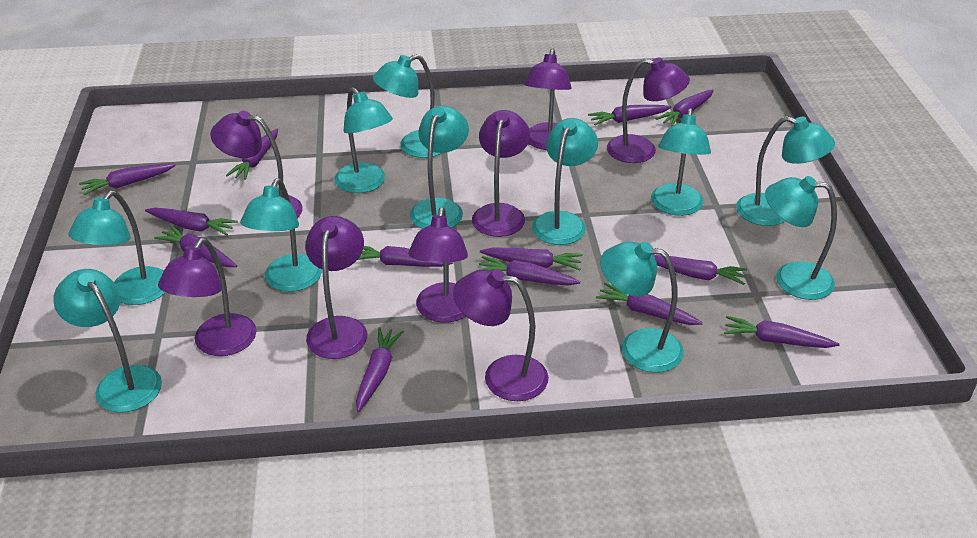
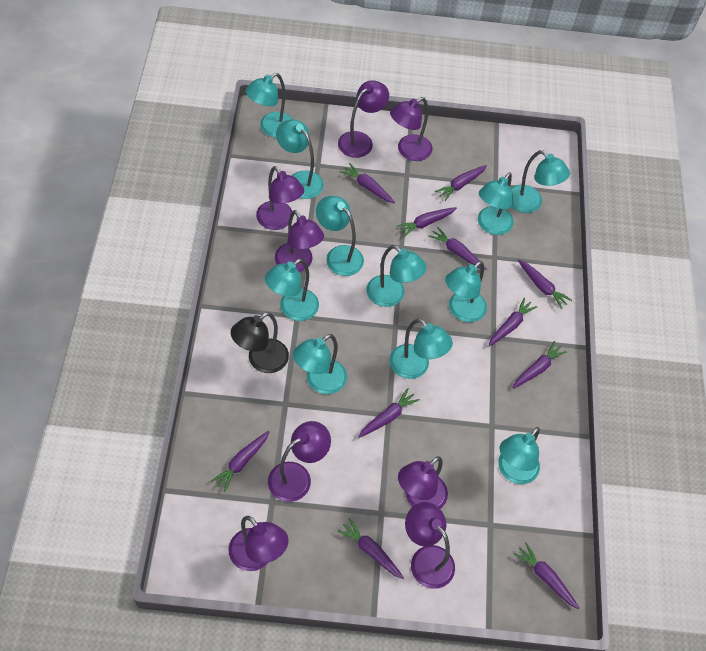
black lamp: none = 0 -> [231,312,289,373] = 1
purple carrot: [79,164,176,195] [145,208,238,235] [154,225,237,267] [226,129,278,180] [356,327,404,412] [358,246,453,267] [476,256,581,285] [480,248,583,270] [588,105,671,125] [596,283,703,325] [654,255,747,285] [656,89,714,126] [724,316,840,348] = 13 -> [211,431,270,492] [337,518,404,579] [340,163,395,203] [358,388,420,438] [396,207,457,237] [428,227,486,270] [435,165,487,201] [489,297,537,346] [513,341,567,389] [513,542,579,609] [518,259,573,309] = 11

